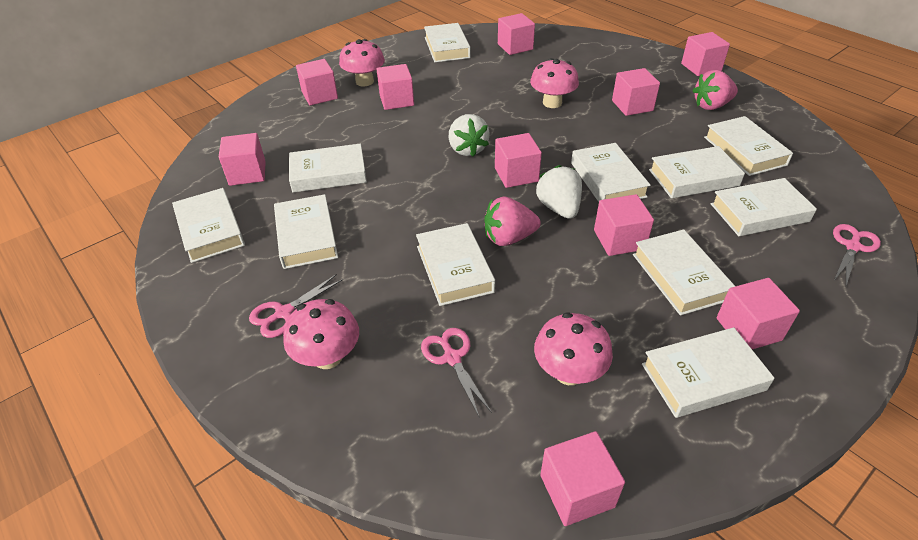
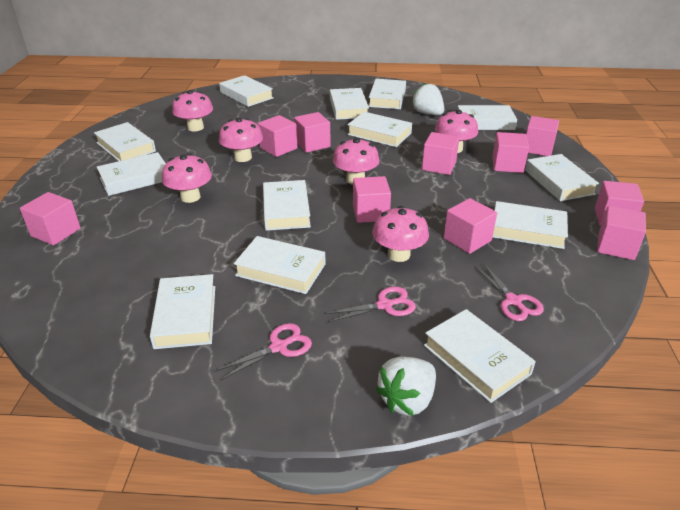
pink mushroom: [283,299,359,369] [339,39,385,86] [530,58,579,108] [534,312,613,385] = 4 -> [162,153,212,203] [172,90,213,131] [219,118,263,162] [333,138,380,185] [373,206,429,262] [435,110,478,153] = 6
pink strawberry: [484,197,541,246] [693,70,738,110] = 2 -> none = 0
white book: [172,188,245,263] [274,194,338,269] [289,144,367,193] [416,223,495,306] [424,23,471,62] [571,143,651,202] [633,229,735,316] [642,327,774,418] [649,146,745,198] [704,116,793,176] [711,178,817,236] = 11 -> [94,122,156,161] [97,152,166,196] [150,274,215,349] [219,75,274,107] [234,236,325,294] [263,180,311,231] [330,88,369,120] [347,112,412,147] [369,79,406,109] [424,309,536,403] [458,105,517,130] [493,201,568,249] [525,154,599,201] = 13

